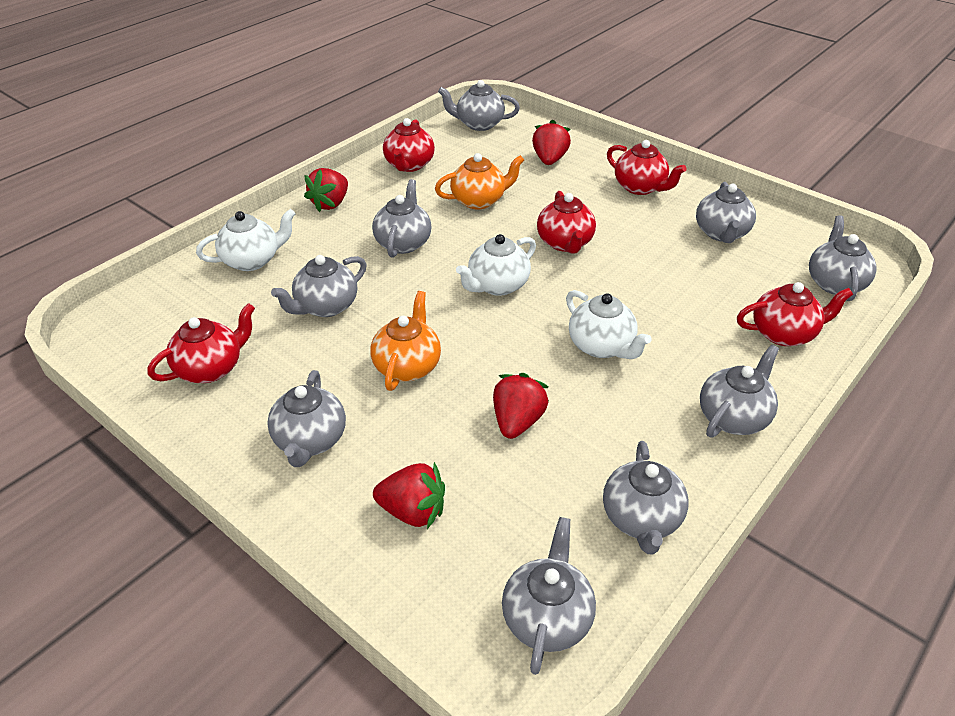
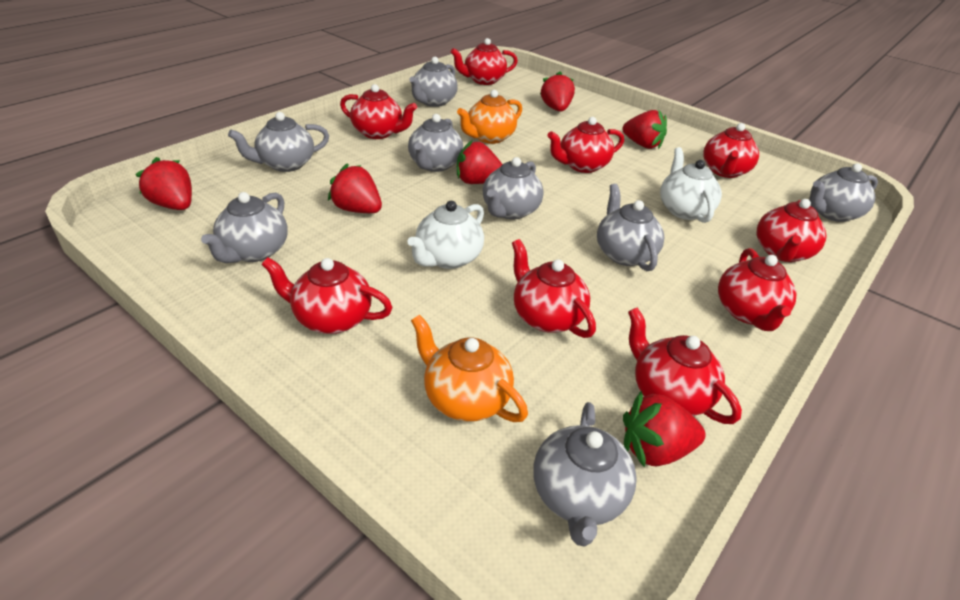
grey teapot: [267,370,346,467] [271,255,367,317] [372,179,432,258] [438,80,520,131] [502,517,596,675] [603,441,688,555] [696,182,756,243] [700,344,779,438] [809,215,877,301] = 9 -> [201,192,288,263] [228,112,329,172] [408,114,463,172] [409,57,458,107] [483,157,544,220] [533,402,637,547] [597,184,664,271] [809,163,878,222] = 8
red strawberry: [304,168,348,212] [373,462,445,529] [493,373,549,439] [532,120,571,165] = 4 -> [135,157,192,210] [328,163,382,213] [457,140,502,184] [540,71,575,112] [622,110,667,149] [623,391,706,468] = 6
red teapot: [147,303,255,383] [383,118,435,172] [537,191,596,254] [607,140,687,195] [737,282,853,346] = 5 -> [261,257,393,334] [340,84,417,139] [451,38,518,85] [512,239,596,338] [547,117,624,173] [628,308,742,424] [703,123,759,178] [718,248,797,331] [757,199,827,262] = 9
white teapot: [196,209,296,271] [456,234,536,296] [566,290,652,359] = 3 -> [407,201,484,269] [660,147,722,223] = 2

